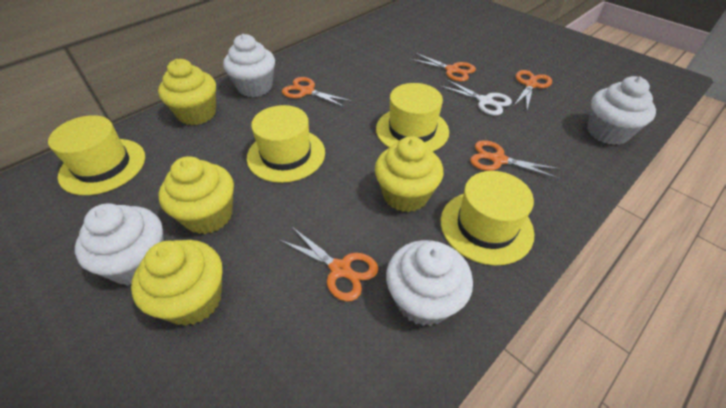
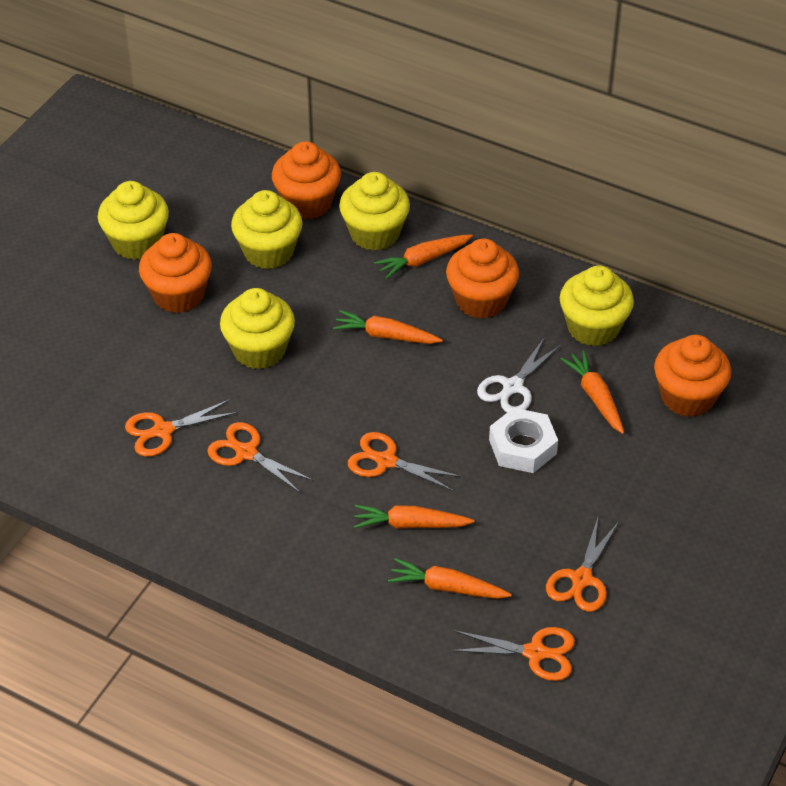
orange carrot: none = 0 -> [333,310,443,344] [354,505,475,529] [374,234,473,279] [388,558,512,599] [560,350,624,434] = 5
orange cupcake: none = 0 -> [139,233,212,313] [272,141,341,219] [446,238,519,319] [654,335,731,417] = 4
white cupcake: [75,203,164,286] [223,34,275,97] [386,240,473,326] [587,76,656,145] = 4 -> none = 0
white nut: none = 0 -> [489,408,558,473] = 1
yellow cupcake: [131,240,222,326] [158,59,216,125] [158,156,234,234] [375,136,443,212] = 4 -> [98,181,169,260] [220,288,295,369] [231,190,303,269] [339,172,410,250] [560,266,634,346] = 5
yellow hat: [48,115,145,195] [247,105,325,183] [376,83,449,151] [441,171,534,265] = 4 -> none = 0

